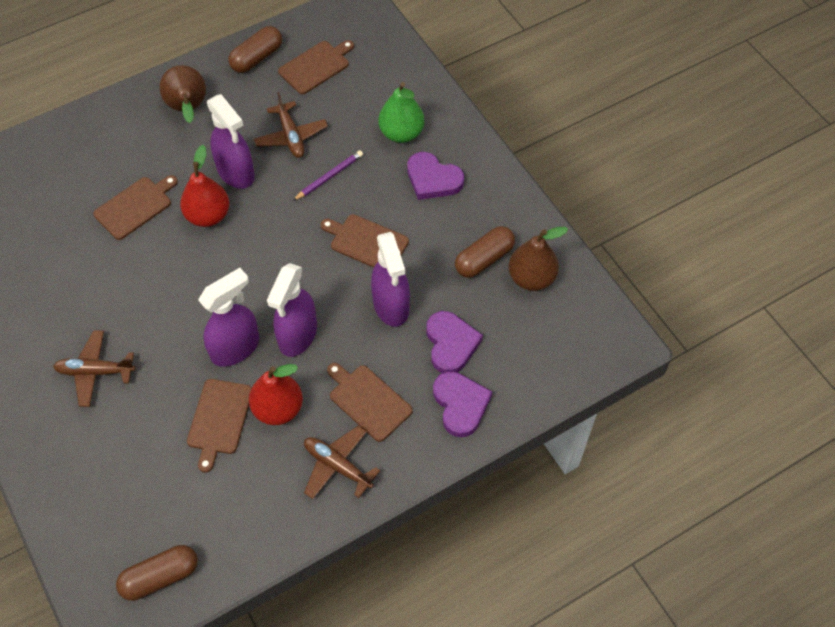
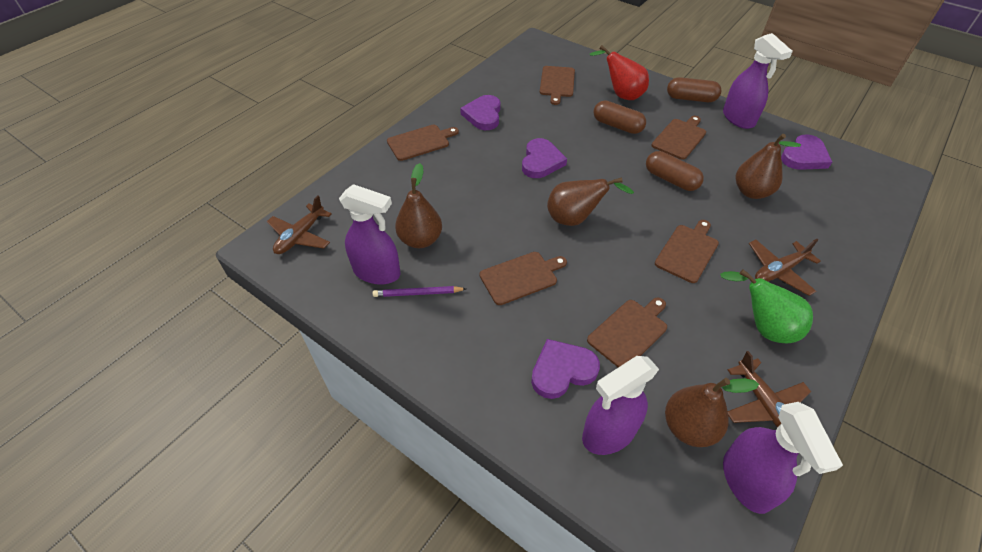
brown cutting board: [93,175,178,240] [187,379,252,473] [278,40,354,94] [321,214,409,268] [327,363,413,442] = 5 -> [387,125,459,161] [480,252,567,305] [540,66,575,105] [587,298,667,367] [652,116,706,160] [655,220,719,283] = 6
brown pear: [159,65,206,123] [509,227,568,291] = 2 -> [395,163,442,248] [547,177,634,226] [665,378,759,447] [736,134,801,199] = 4
purple heart: [407,152,464,200] [426,311,483,373] [433,371,492,437] = 3 -> [460,95,501,130] [522,138,567,178] [531,339,600,399] [781,134,832,170] = 4
red pear: [180,145,230,227] [249,364,303,425] = 2 -> [590,45,649,100] = 1

